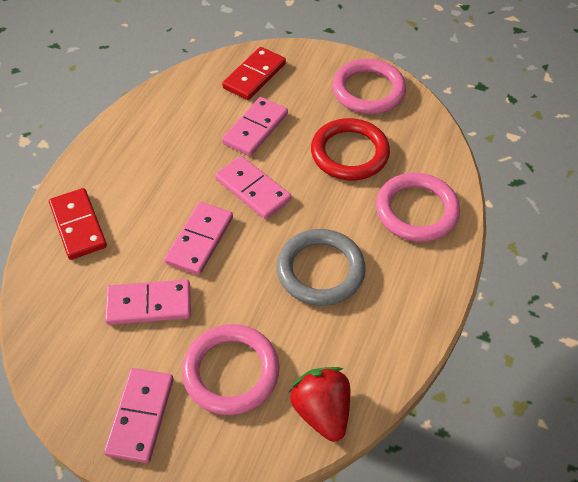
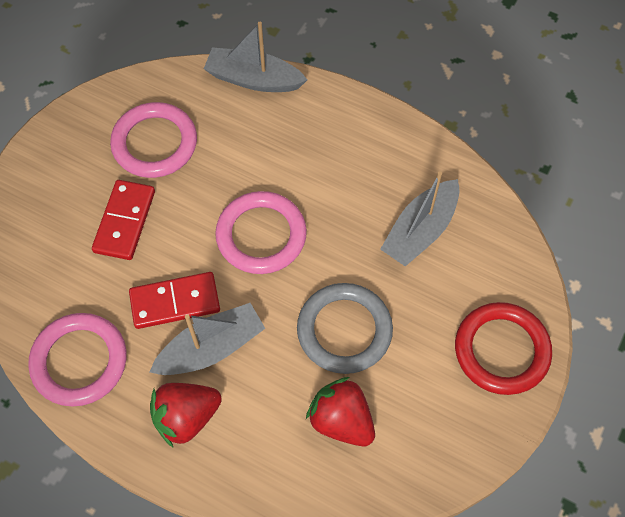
grey boat: none = 0 -> [150,303,265,375] [204,22,307,92] [380,172,460,266] = 3
pink domino: [104,368,174,463] [105,279,191,325] [164,202,233,275] [215,156,291,219] [222,97,288,156] = 5 -> none = 0
red strawberry: [289,367,350,442] = 1 -> [150,383,222,447] [306,377,375,446] = 2

